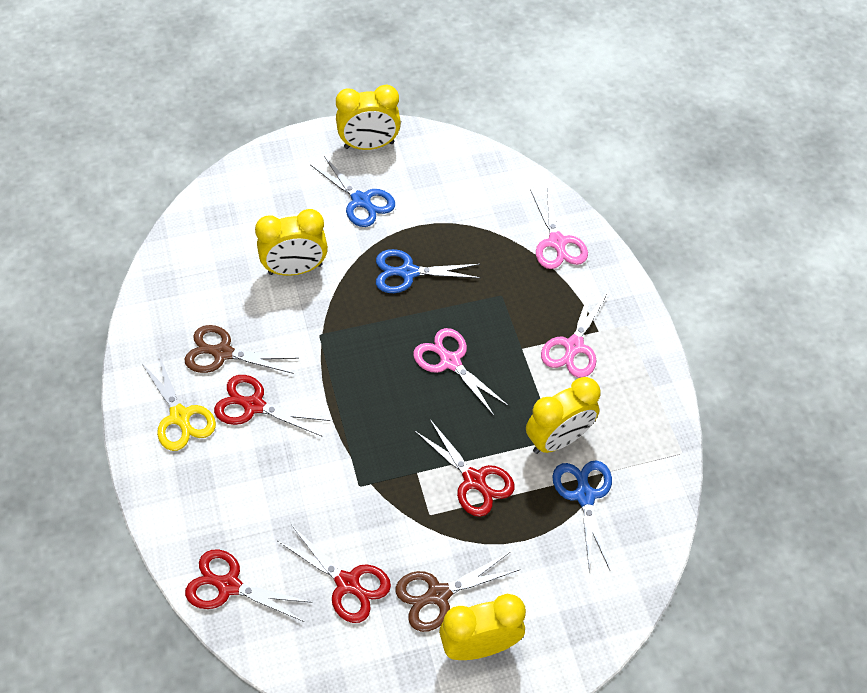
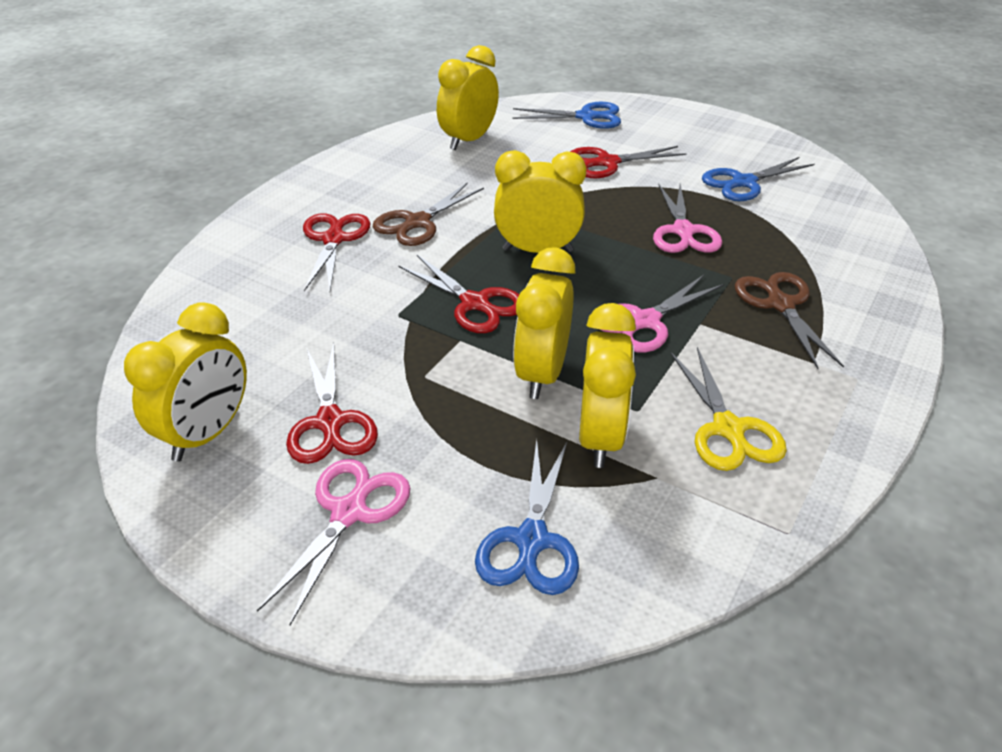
yellow clock: [255,209,328,276] [336,84,401,150] [439,594,526,660] [526,377,601,454] = 4 -> [124,302,247,462] [437,45,499,150] [494,150,586,253] [513,247,575,399] [579,303,636,468] = 5

